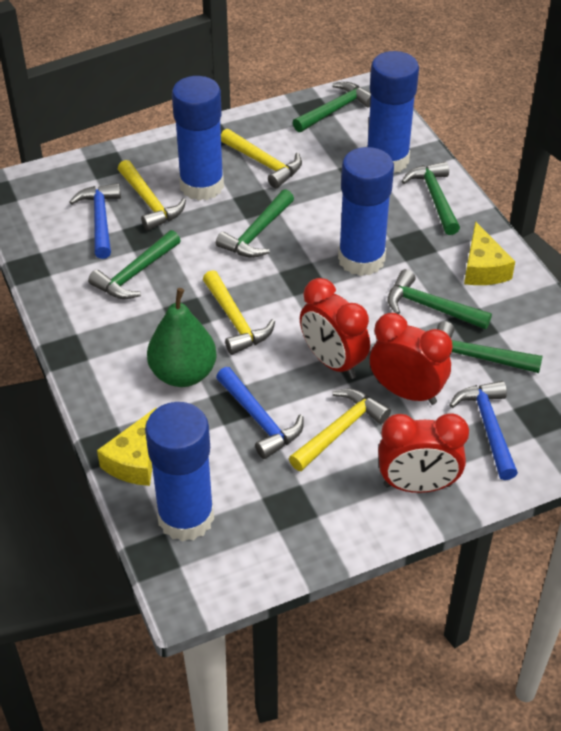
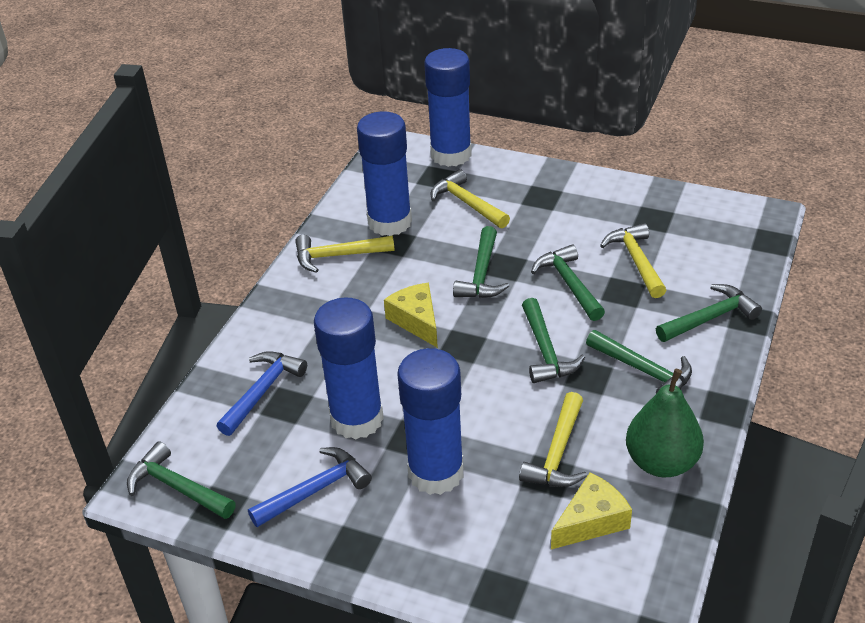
blue hammer: [69,183,121,259] [216,367,304,459] [450,381,518,480] = 3 -> [217,351,307,436] [248,447,372,527] = 2
red clock: [300,278,370,379] [370,313,452,405] [378,414,469,493] = 3 -> none = 0

